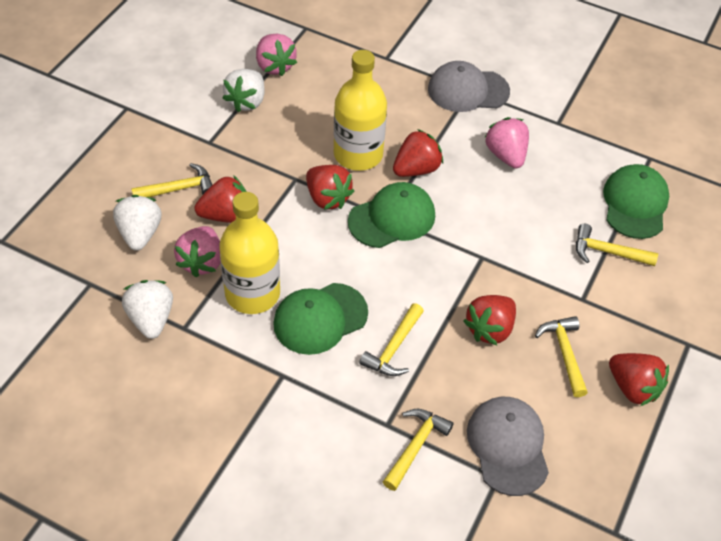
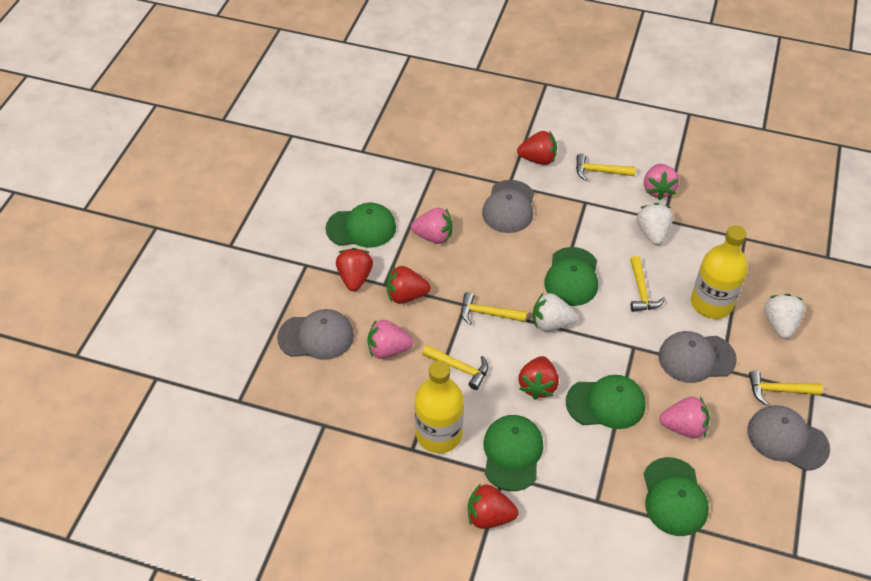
green cap: [273,283,368,355] [348,182,435,248] [603,164,669,239] = 3 -> [326,202,396,248] [483,415,543,491] [544,247,598,306] [566,375,645,429] [644,457,709,536] = 5
grey cap: [428,61,510,112] [467,397,549,496] = 2 -> [277,309,354,360] [482,180,534,233] [658,331,737,383] [747,405,830,471] = 4
pink strawberry: [174,226,221,277] [256,34,297,76] [484,117,529,169] = 3 -> [368,320,413,359] [411,208,452,244] [644,164,679,200] [659,397,710,438] = 4

